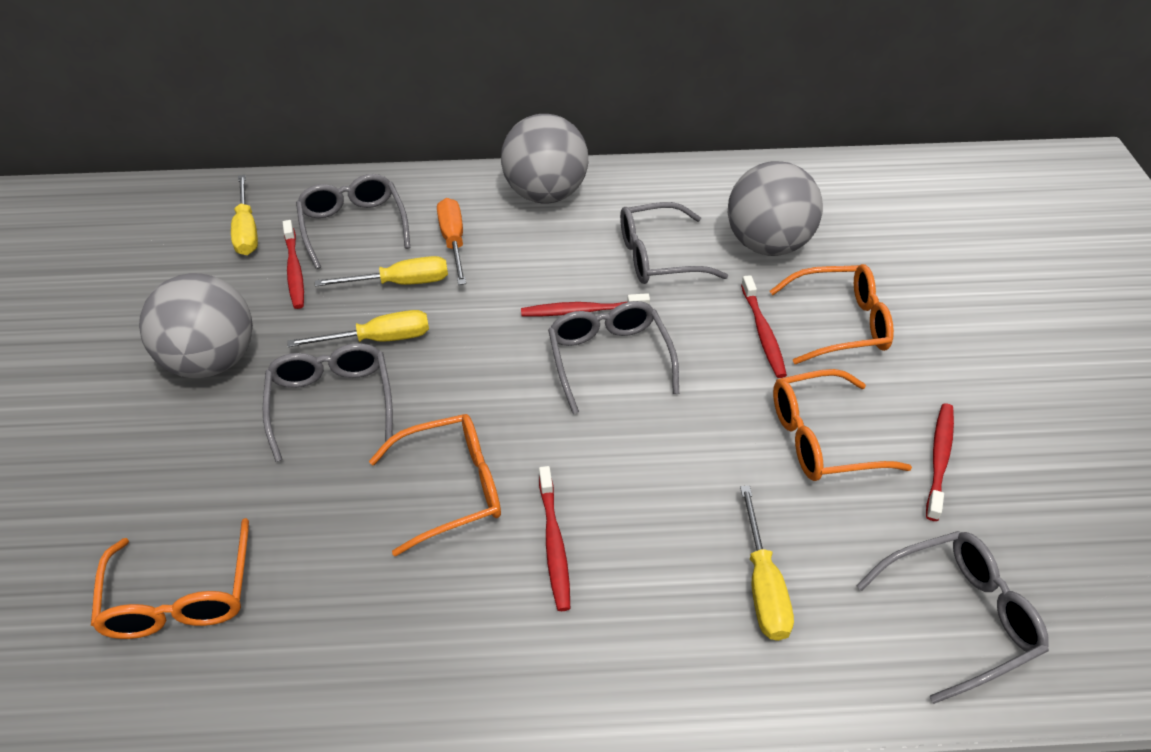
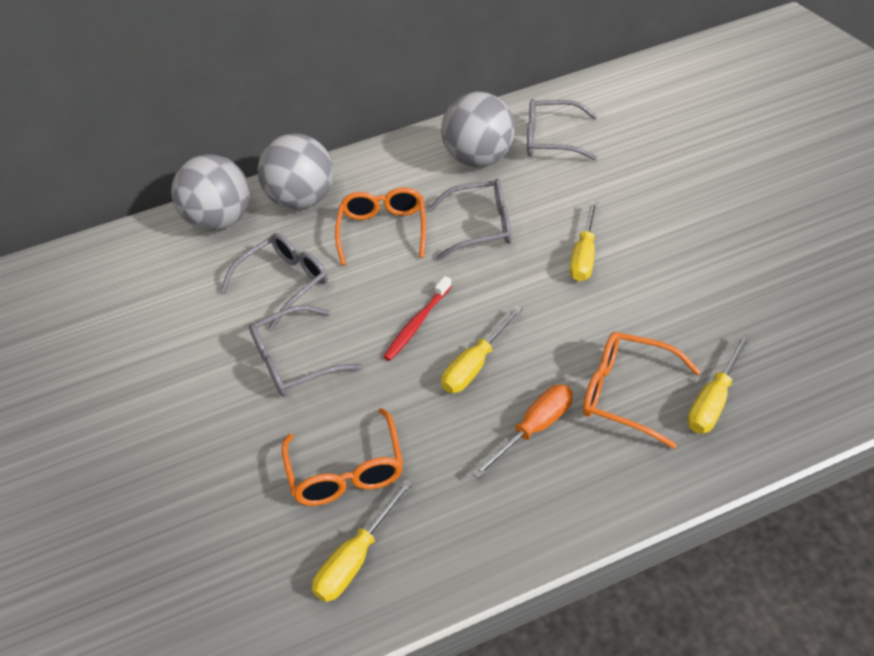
grey glasses: [263,343,393,462] [296,174,410,269] [548,301,679,414] [620,202,728,284] [856,531,1049,704] = 5 -> [220,233,328,330] [249,305,362,396] [429,179,512,260] [527,99,597,161] = 4
orange glasses: [91,518,249,639] [369,414,501,556] [770,264,894,364] [773,369,912,481] = 4 -> [281,408,403,506] [335,188,426,265] [583,332,701,449] = 3
red toothbrush: [283,220,304,309] [521,293,650,316] [539,466,570,611] [741,275,787,378] [926,403,954,521] = 5 -> [383,276,452,361] = 1

